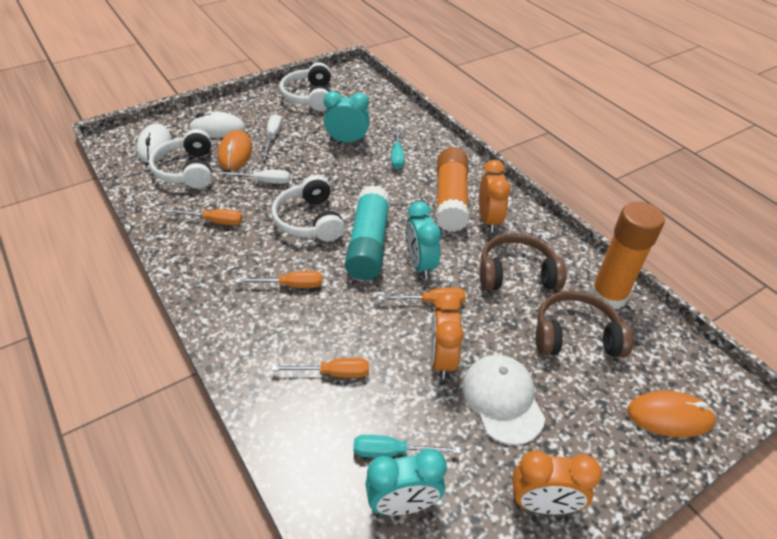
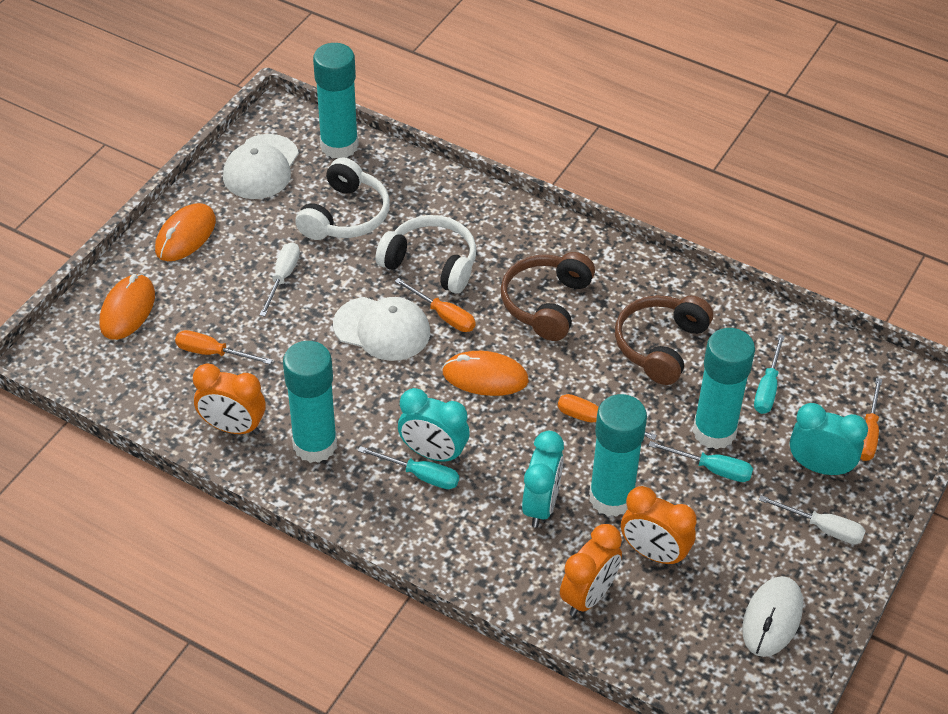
orange glue stick: [436,147,469,232] [590,201,665,309] = 2 -> none = 0
orange mouse: [218,130,252,170] [627,391,716,437] = 2 -> [100,274,155,340] [155,203,216,261] [442,351,529,396] = 3
turquoise glue stick: [345,185,390,280] = 1 -> [283,341,337,463] [313,43,359,159] [589,394,647,517] [693,328,755,450] = 4
turquoise screwdriver: [353,435,461,458] [391,127,404,169] = 2 -> [358,446,459,489] [648,441,753,482] [754,334,785,414] = 3
white cap: [462,355,545,445] = 1 -> [223,134,299,199] [333,297,430,361] = 2
white headphones: [149,129,212,189] [272,175,345,242] [280,62,331,111] = 3 -> [295,158,390,240] [375,215,476,294] = 2
white mouse: [137,123,172,163] [189,112,246,138] = 2 -> [742,576,803,657] = 1

